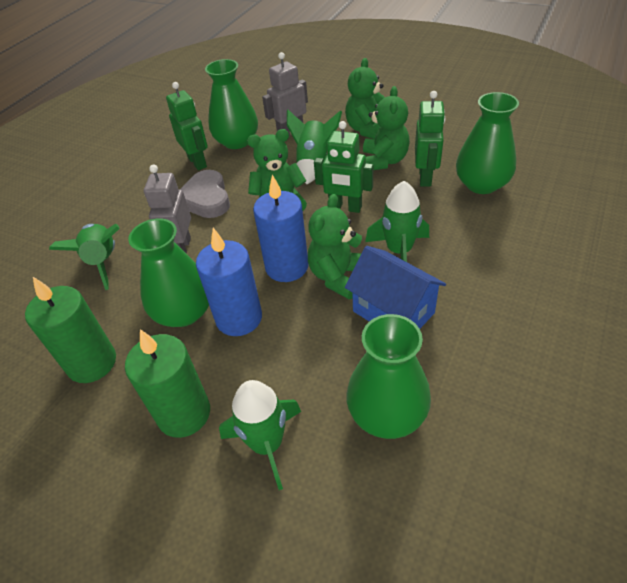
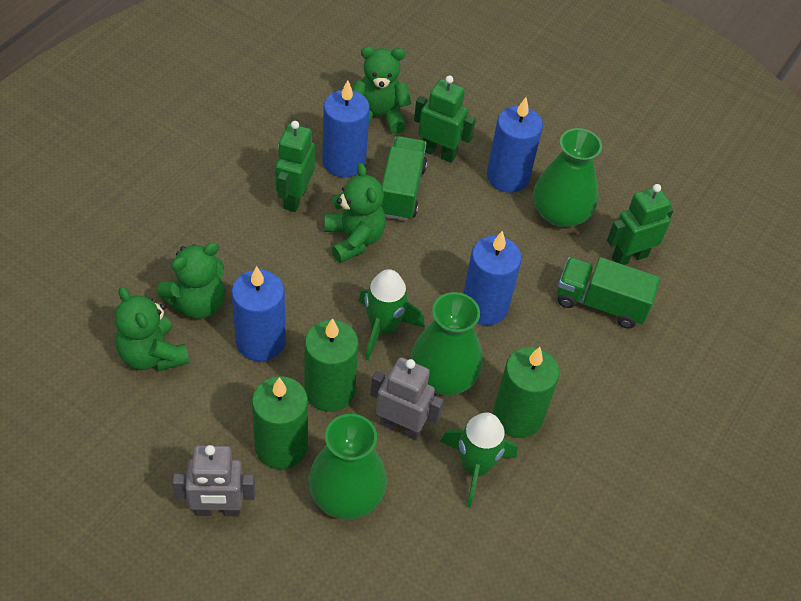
blue candle: [196,228,262,336] [253,175,309,282] = 2 -> [231,266,286,362] [322,80,370,177] [463,231,522,325] [487,97,543,193] = 4
blue house: [345,246,446,329] = 1 -> none = 0
green candle: [25,277,116,383] [125,329,210,438] = 2 -> [252,376,308,470] [305,318,359,412] [493,347,559,438] = 3
green rocket: [49,224,120,290] [219,380,301,490] [287,110,342,184] [365,181,429,262] = 4 -> [359,269,425,361] [440,412,517,508] = 2
green truck: none = 0 -> [381,136,427,221] [557,257,660,329] = 2
green vase: [128,218,209,327] [205,59,258,149] [346,314,431,439] [456,92,519,194] = 4 -> [308,414,387,520] [410,292,483,395] [533,128,602,227] = 3
grey heart: [180,170,230,218] = 1 -> none = 0

